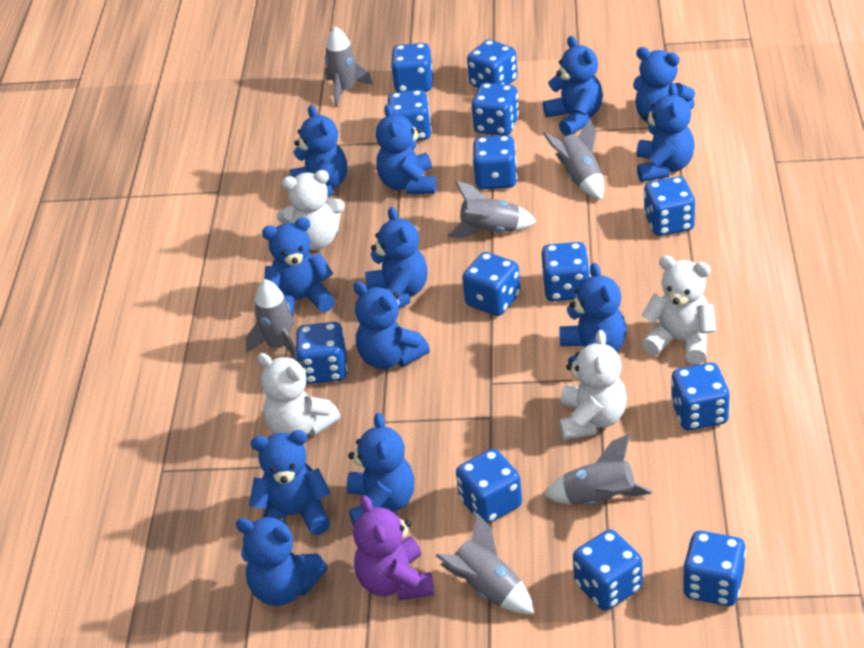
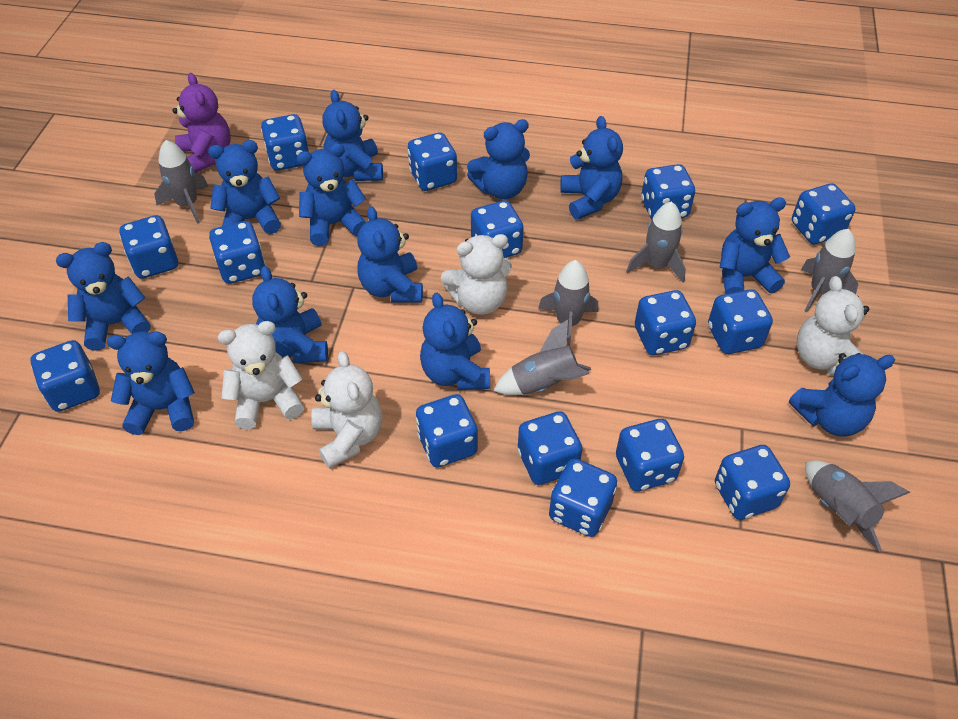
blue dice: [295,322,347,384] [388,90,432,141] [391,43,433,92] [456,449,522,524] [462,252,521,316] [467,40,517,88] [472,83,519,135] [472,135,517,189] [541,242,590,301] [573,529,642,610] [644,176,695,236] [671,363,730,430] [683,531,746,606] = 13 -> [30,340,100,412] [120,215,178,279] [209,221,266,284] [261,114,310,171] [408,132,457,191] [416,394,478,467] [471,200,524,258] [518,411,582,485] [549,458,617,537] [616,419,684,491] [635,290,696,355] [641,164,695,220] [708,289,773,354] [715,445,790,520] [792,183,855,244] = 15

